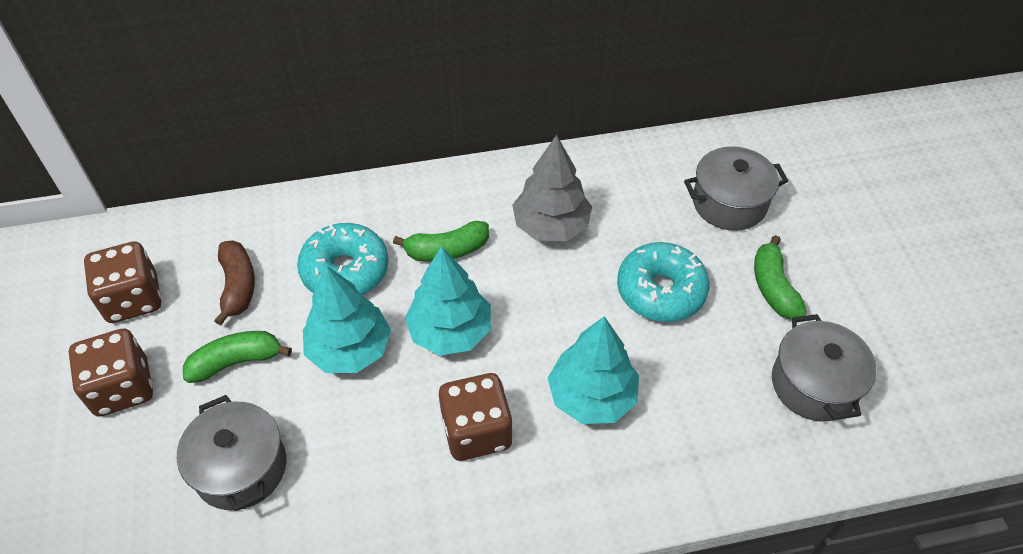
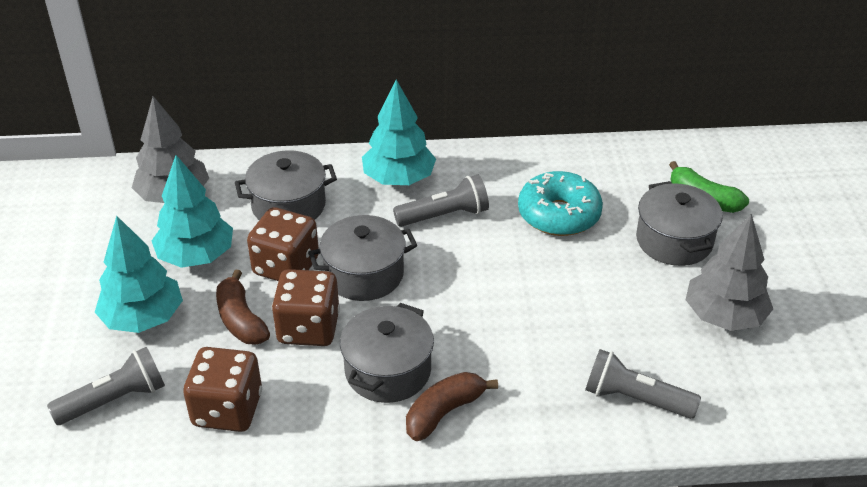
brown banana: [214,241,255,326] = 1 -> [216,269,270,345] [406,372,498,441] = 2
green banana: [183,331,292,383] [393,221,489,262] [754,235,807,320] = 3 -> [669,161,749,213] = 1
grey flashlight: none = 0 -> [47,347,165,425] [393,175,489,227] [585,349,701,419] = 3
grey pot: [177,395,286,511] [684,146,788,231] [772,314,877,422] = 3 -> [235,150,337,220] [308,215,417,301] [340,303,434,403] [636,181,723,266] = 4
grey tree: [512,135,592,241] = 1 -> [132,96,209,203] [685,214,773,331] = 2
turquoise donut: [297,223,388,295] [617,242,710,322] = 2 -> [518,171,603,236] = 1

